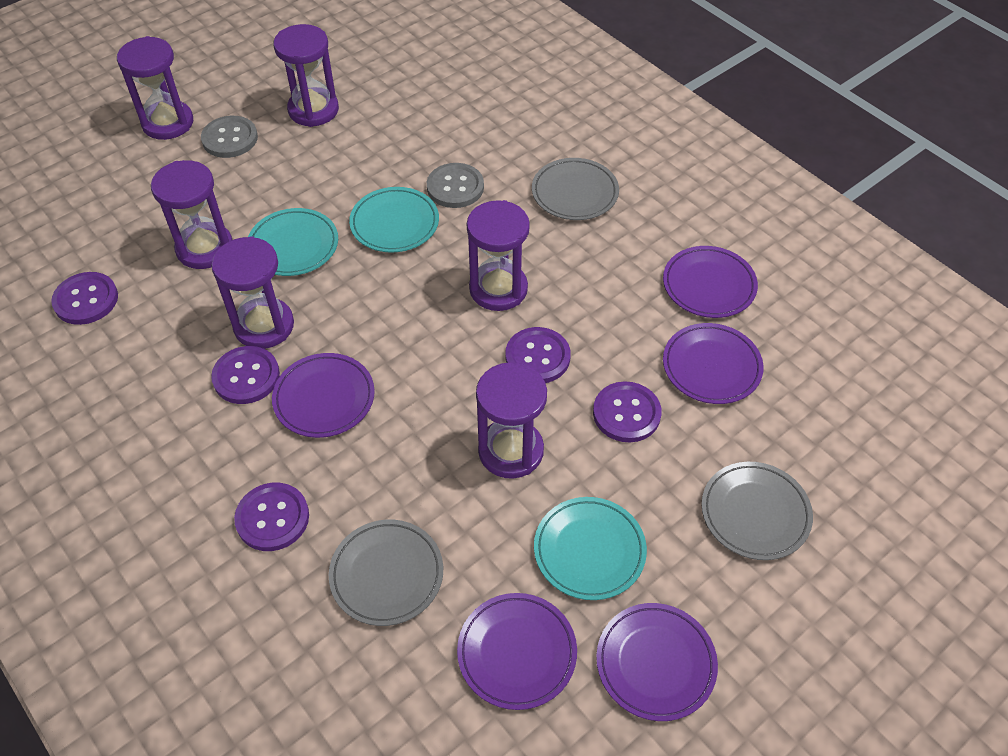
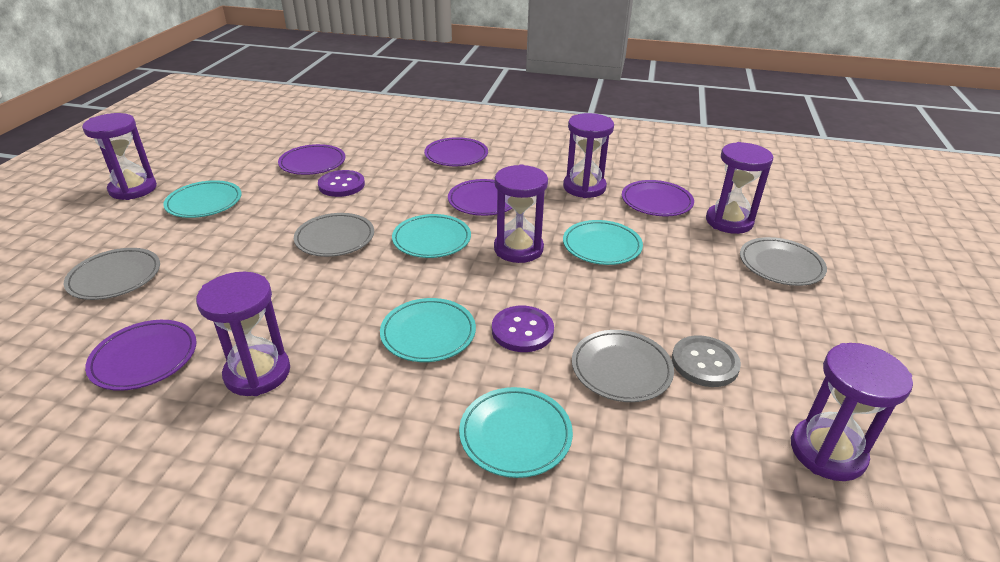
grey button: [201,116,258,158] [427,163,484,208] = 2 -> [672,336,741,387] = 1
grey plate: [329,520,443,626] [532,158,619,220] [701,462,813,560] = 3 -> [64,248,160,300] [294,213,374,257] [572,330,674,402] [740,237,827,286] = 4
purple button: [51,272,118,325] [211,346,280,404] [234,483,309,551] [505,327,571,383] [593,381,662,442] = 5 -> [318,170,365,197] [492,306,554,352] = 2
turquoise plate: [248,208,338,276] [349,187,439,253] [534,497,647,600] = 3 -> [163,180,241,218] [380,298,476,362] [392,214,471,258] [459,387,573,478] [563,220,643,265] = 5

